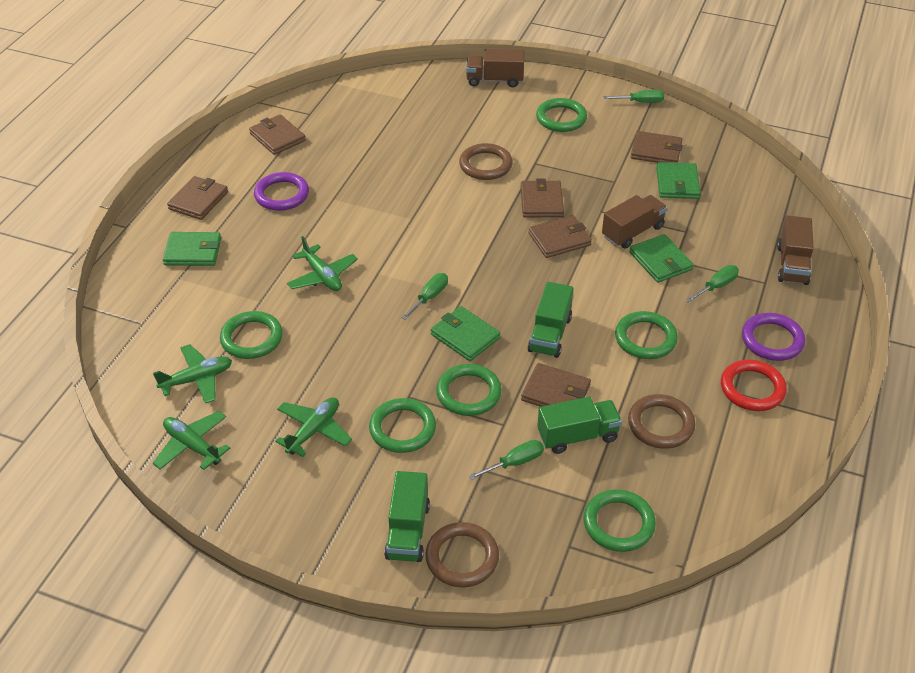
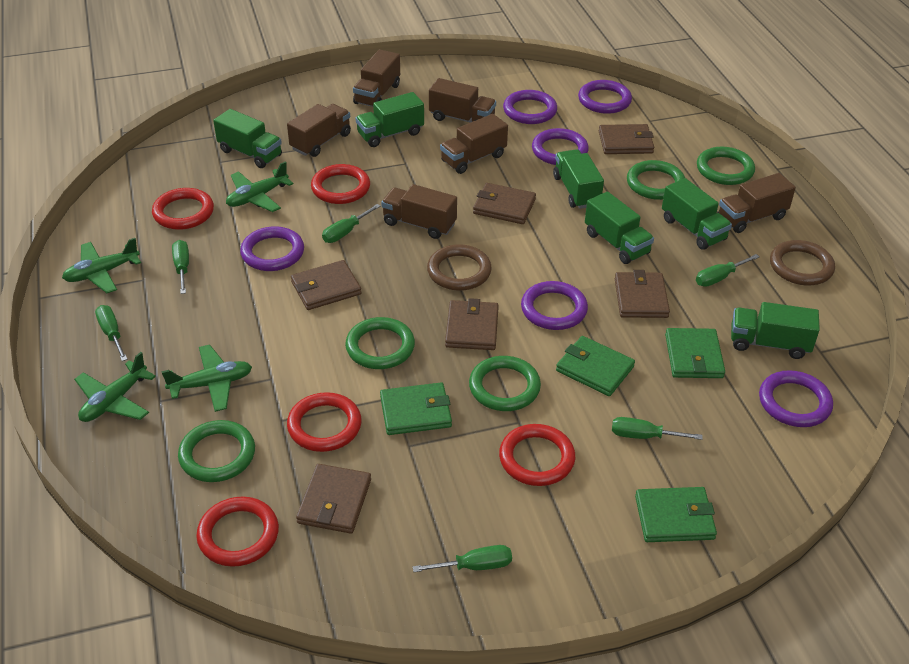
brown ring: [425,522,499,587] [459,143,513,180] [628,394,695,449] = 3 -> [427,244,492,291] [770,240,835,285] = 2
brown truck: [466,49,524,87] [602,195,667,249] [777,215,814,285] = 3 -> [287,104,351,157] [353,49,400,107] [381,184,457,239] [429,78,496,123] [440,114,508,174] [718,173,796,233] = 6
green ring: [220,311,283,359] [369,398,436,453] [436,364,502,416] [536,98,587,132] [583,489,656,552] [615,311,678,359] = 6 -> [178,420,255,482] [345,317,415,369] [469,356,541,411] [627,160,685,200] [697,147,755,185] = 5
green screwdriver: [402,273,448,320] [469,440,544,480] [604,90,664,103] [686,265,739,303] = 4 -> [95,305,127,361] [172,240,189,294] [322,204,380,243] [413,545,512,572] [612,417,703,440] [696,254,759,287] = 6
green truck: [384,471,430,562] [528,282,574,358] [537,397,622,454] = 3 -> [213,109,282,168] [355,92,424,147] [553,149,604,209] [585,191,654,264] [662,178,732,250] [731,302,820,359] = 6
purple ring: [254,172,309,211] [742,313,805,361] = 2 -> [240,226,304,271] [503,90,557,124] [521,281,588,330] [532,128,589,165] [578,80,632,114] [759,370,833,427] = 6
red ring: [721,360,787,411] = 1 -> [152,188,214,230] [196,497,279,567] [287,392,362,452] [311,164,370,204] [499,424,575,486] = 5

